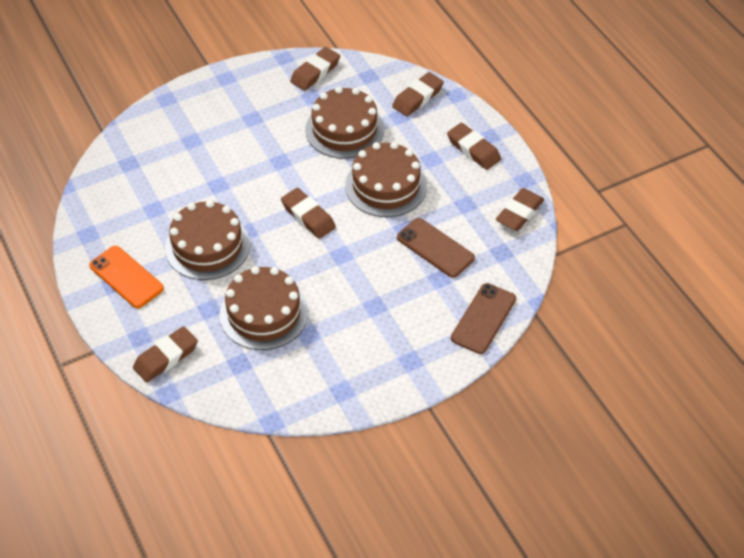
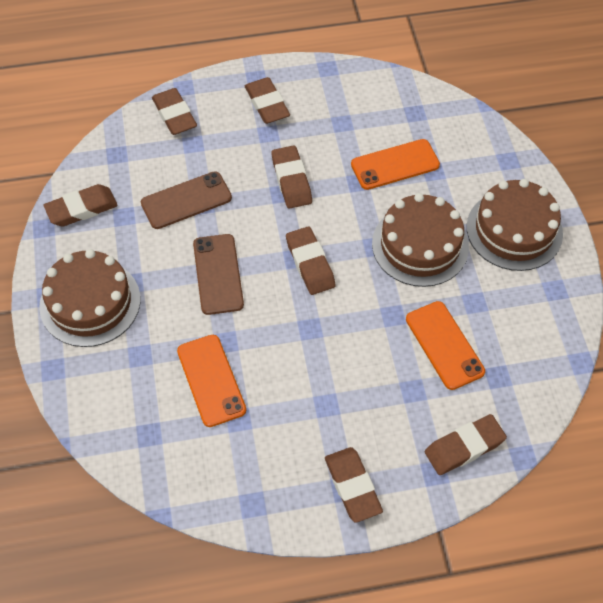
brown cake: [165,200,250,280] [220,266,308,350] [305,86,384,159] [345,142,427,217] = 4 -> [39,249,140,347] [372,193,469,287] [467,179,563,271] = 3
brown eraser: [133,326,198,382] [281,188,336,239] [290,47,340,91] [392,72,444,116] [447,123,501,170] [496,188,544,231] = 6 -> [44,184,118,227] [152,88,197,135] [245,77,290,124] [271,145,312,209] [286,226,335,295] [325,447,383,523] [425,414,507,475] = 7
orange phone: [89,246,164,308] = 1 -> [177,335,246,427] [351,139,440,190] [406,301,485,390] = 3

